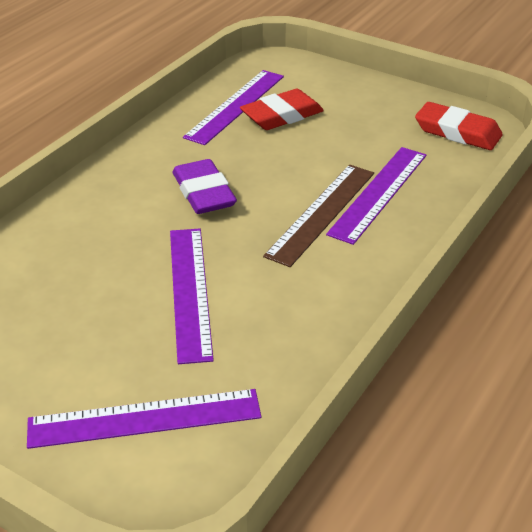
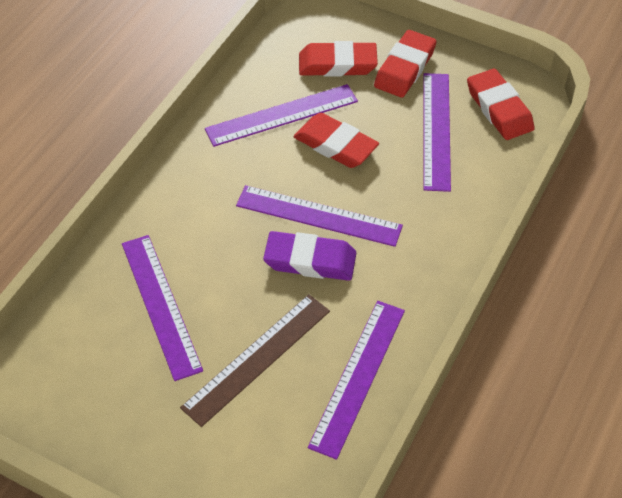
purple ruler: [27,389,261,449] [170,229,214,364] [183,70,284,145] [326,147,426,245] = 4 -> [122,235,203,381] [205,84,358,147] [236,185,403,247] [308,301,405,460] [424,73,451,192] = 5
red eraser: [240,89,324,130] [415,102,503,150] = 2 -> [294,113,379,168] [299,41,378,77] [374,30,436,98] [467,69,535,140] = 4

